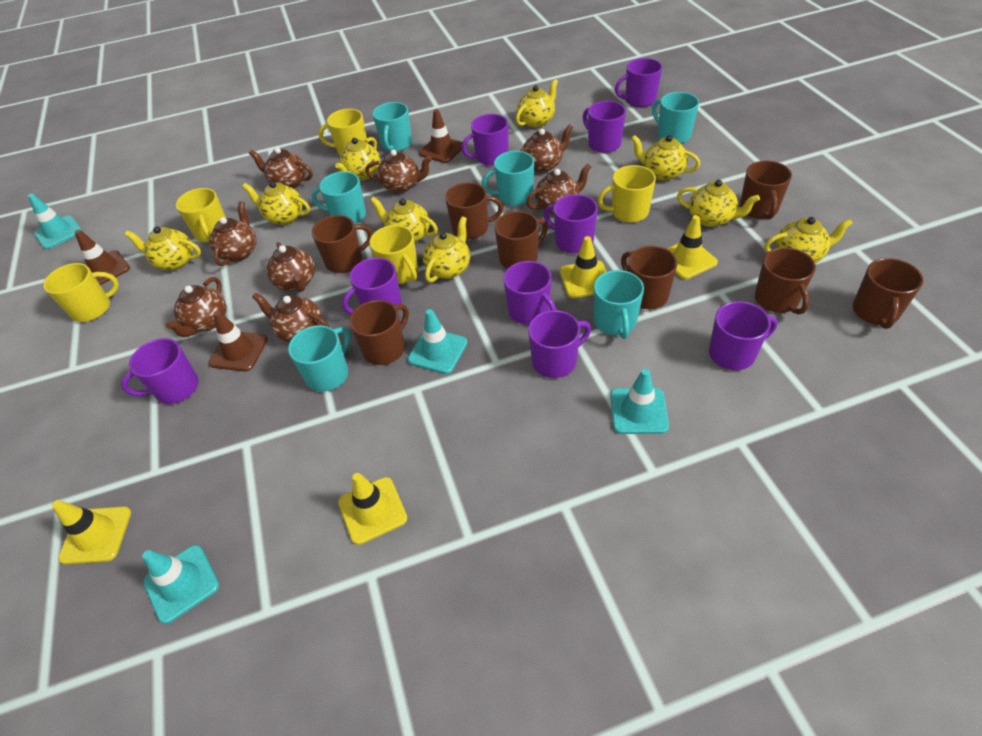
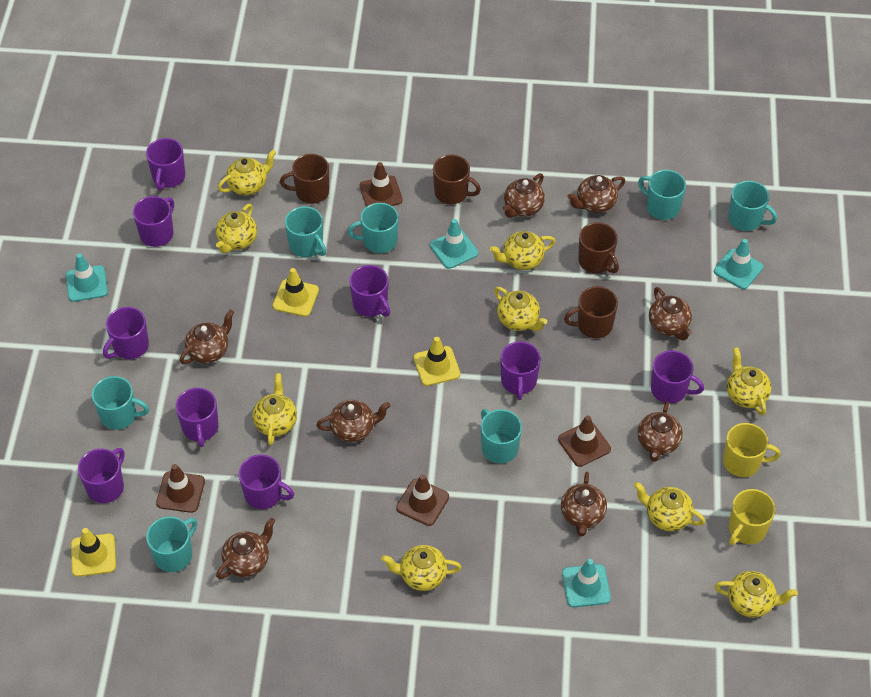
brown mug: [312,215,373,273] [349,300,409,365] [445,182,503,239] [494,211,548,269] [621,246,678,309] [740,161,792,219] [755,247,816,315] [853,258,924,329] = 8 -> [280,154,329,204] [433,155,481,204] [564,286,618,338] [578,222,619,273] = 4
brown traffic cone: [75,230,130,285] [208,311,268,372] [419,109,463,163] = 3 -> [156,464,205,513] [360,162,403,207] [396,474,449,526] [558,415,611,467] = 4
turquoise mug: [288,325,350,392] [311,171,366,224] [372,102,412,151] [482,151,534,206] [594,270,644,339] [652,92,699,144] = 6 -> [92,376,149,430] [146,516,197,572] [285,206,326,257] [348,203,398,253] [481,409,522,463] [638,170,686,220] [728,181,777,231] = 7
yellow mug: [43,263,119,322] [176,188,226,242] [319,109,368,156] [369,225,418,284] [597,165,656,223] = 5 -> [723,423,780,477] [729,489,775,545] = 2
yellow traffic cone: [52,500,131,564] [338,473,407,545] [560,236,607,298] [667,215,718,279] = 4 -> [71,528,116,577] [273,268,319,317] [413,337,461,386] = 3

